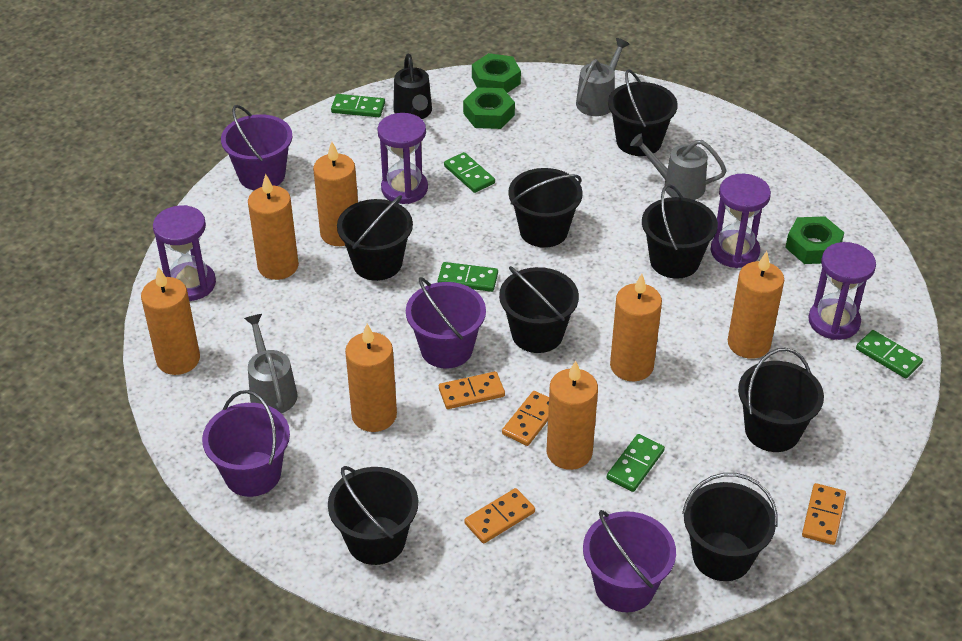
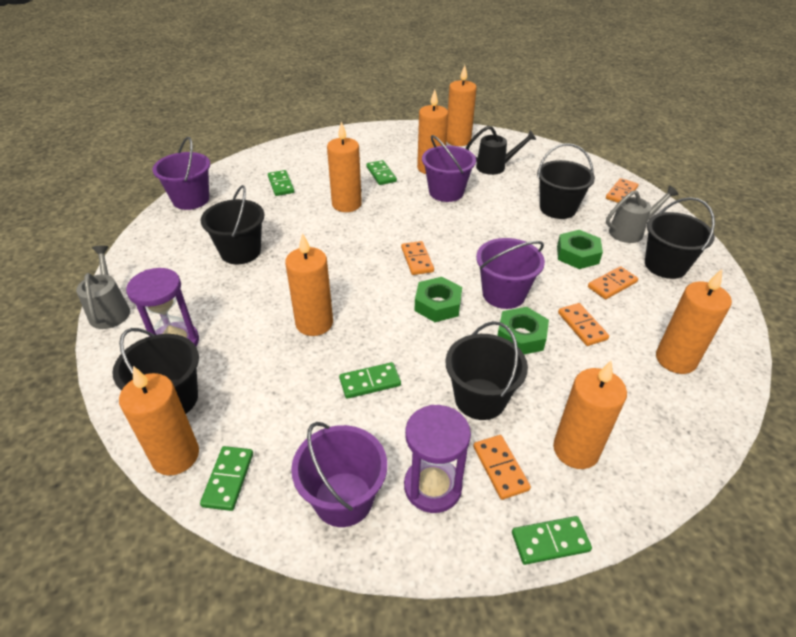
black bucket: [328,466,418,565] [337,195,413,281] [499,266,579,353] [508,168,583,248] [608,70,678,156] [642,184,718,279] [682,473,778,581] [738,348,824,452] = 8 -> [112,328,199,414] [201,185,265,264] [446,321,528,420] [537,143,595,219] [645,197,715,279] = 5
grey watering can: [244,314,298,413] [576,38,630,116] [630,133,727,200] = 3 -> [76,245,130,329] [606,185,679,243] = 2
orange domino: [439,371,505,409] [464,488,535,544] [502,391,549,446] [802,483,846,545] = 4 -> [401,241,434,275] [473,435,531,500] [558,303,609,346] [588,266,638,300] [606,178,638,203] = 5
purple hourglass: [153,205,216,301] [377,113,428,204] [711,174,771,268] [808,242,876,340] = 4 -> [126,268,199,346] [404,405,471,513] = 2

